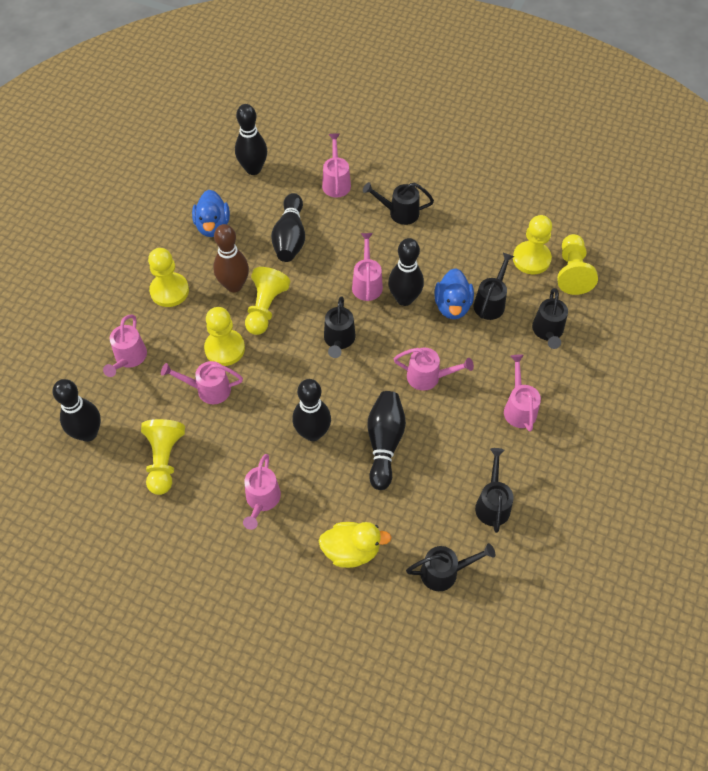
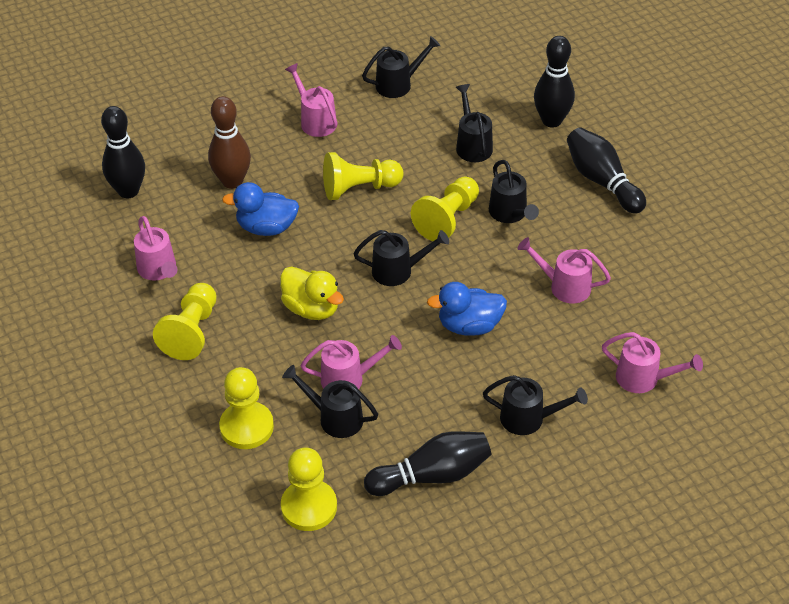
black bowling pin: [52,379,101,442] [235,104,267,175] [271,193,305,262] [293,379,331,441] [368,391,406,490] [388,238,424,306] = 6 -> [101,106,145,198] [364,431,492,496] [534,36,575,128] [567,127,646,214] = 4
pink watering can: [103,314,147,377] [161,361,243,404] [243,454,281,530] [322,134,351,198] [352,233,383,301] [394,348,474,391] [504,354,541,432] = 7 -> [134,216,177,281] [285,63,337,137] [301,335,402,389] [517,237,611,303] [602,332,703,393] = 5
yellow pawn: [141,419,185,495] [148,248,189,307] [204,307,245,366] [245,267,290,335] [513,215,552,274] [557,234,598,295] = 6 -> [153,283,217,360] [219,367,274,449] [281,448,337,531] [323,152,403,200] [411,177,479,241] = 5

